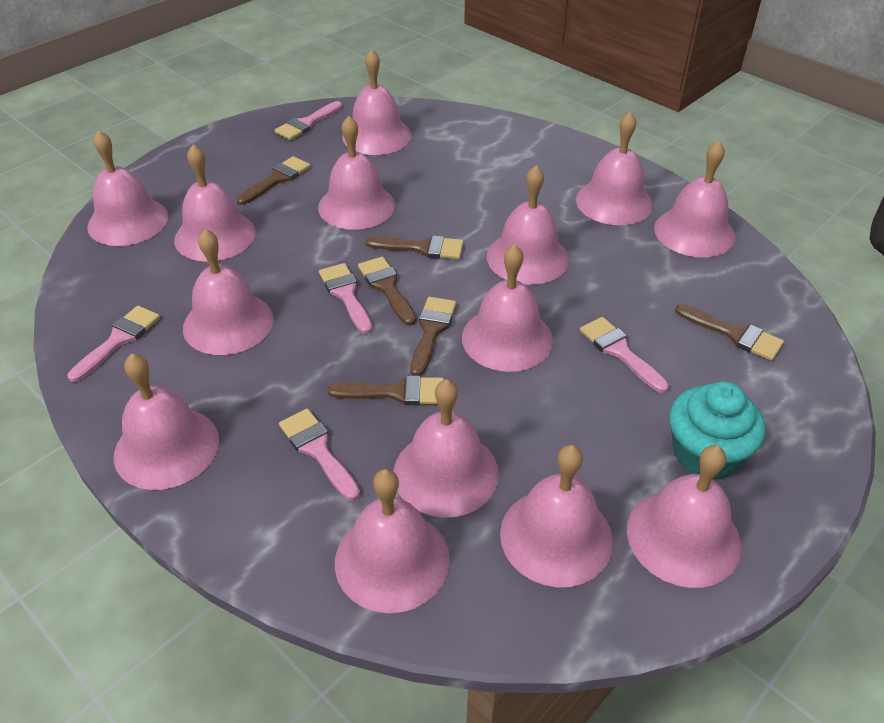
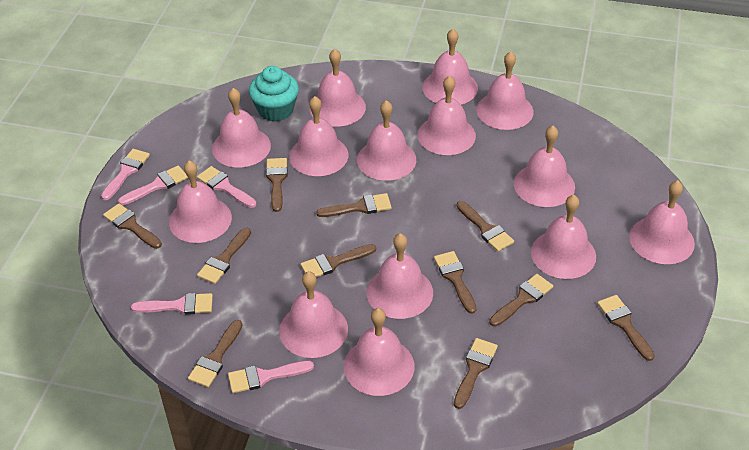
brown brush: [237,156,310,205] [328,376,444,405] [358,256,416,326] [366,235,464,259] [410,297,456,376] [675,304,784,361] = 6 -> [103,204,162,249] [188,320,242,387] [197,227,251,284] [266,158,288,212] [301,244,376,277] [316,193,392,217] [434,251,477,314] [454,338,498,409] [456,201,514,252] [489,274,553,327] [597,295,655,361] = 11

